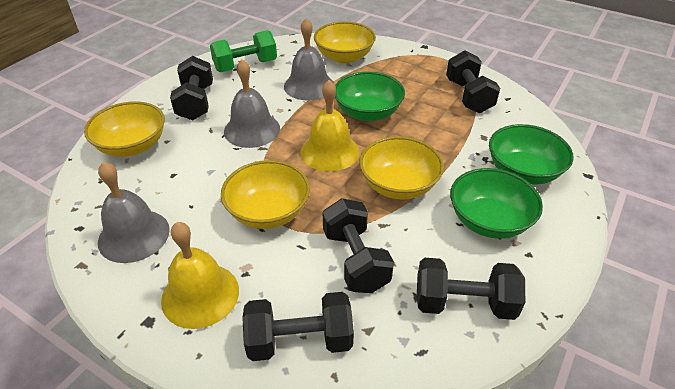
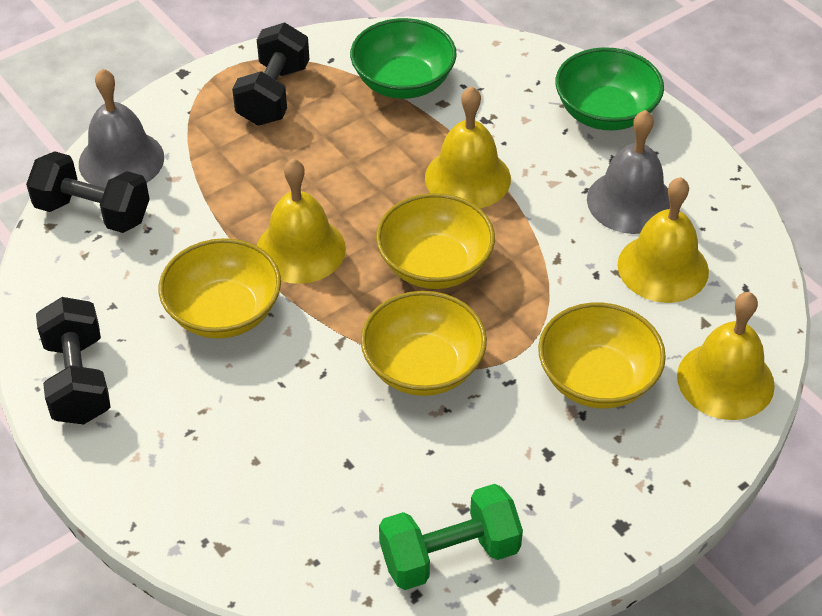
black dumbbell: [170,56,213,120] [242,292,354,361] [322,198,394,293] [417,258,525,320] [446,50,500,113] = 5 -> [26,151,150,233] [36,297,111,425] [232,23,309,126] = 3
green bowl: [335,72,405,121] [450,168,543,239] [489,124,574,185] = 3 -> [350,18,457,99] [555,47,664,131] = 2
grey bell: [98,161,170,263] [224,59,280,148] [284,18,334,100] = 3 -> [79,68,164,188] [587,110,670,234] = 2
yellow bell: [161,222,239,329] [301,80,359,172] = 2 -> [257,159,346,284] [425,86,511,208] [617,177,709,303] [677,292,775,420] = 4

